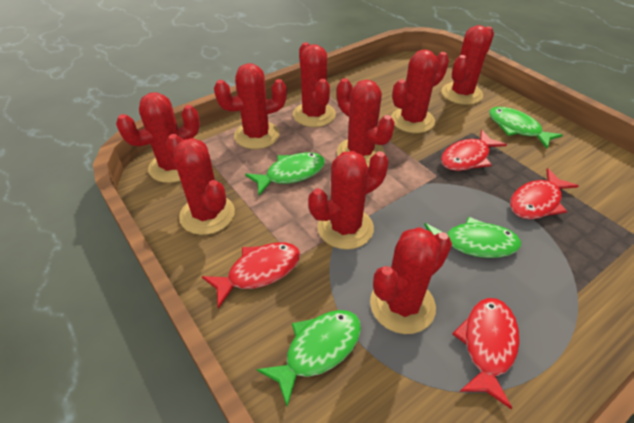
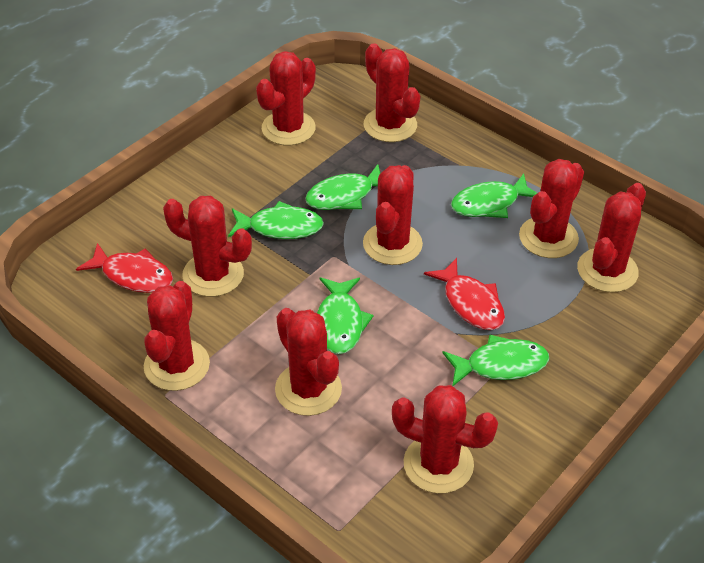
green fish: [245,152,325,195] [256,310,361,407] [424,217,521,258] [489,107,563,149] = 4 -> [228,201,324,239] [305,164,380,210] [317,277,373,354] [443,335,549,386] [451,174,537,218] = 5
red fish: [202,242,301,309] [441,130,507,171] [452,298,520,409] [510,168,578,219] = 4 -> [76,243,173,293] [424,258,505,330] = 2

